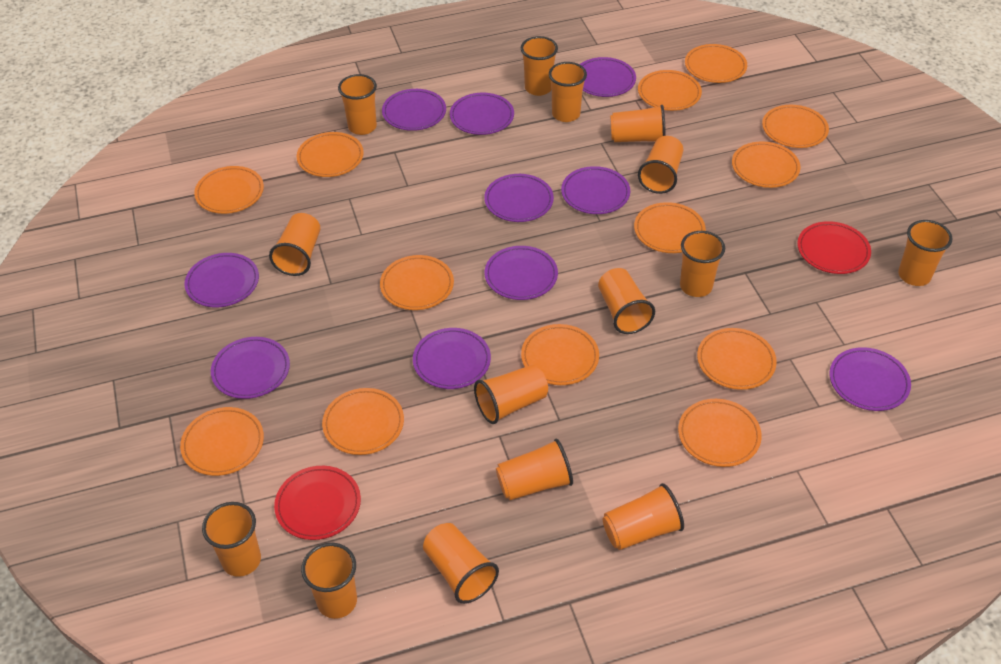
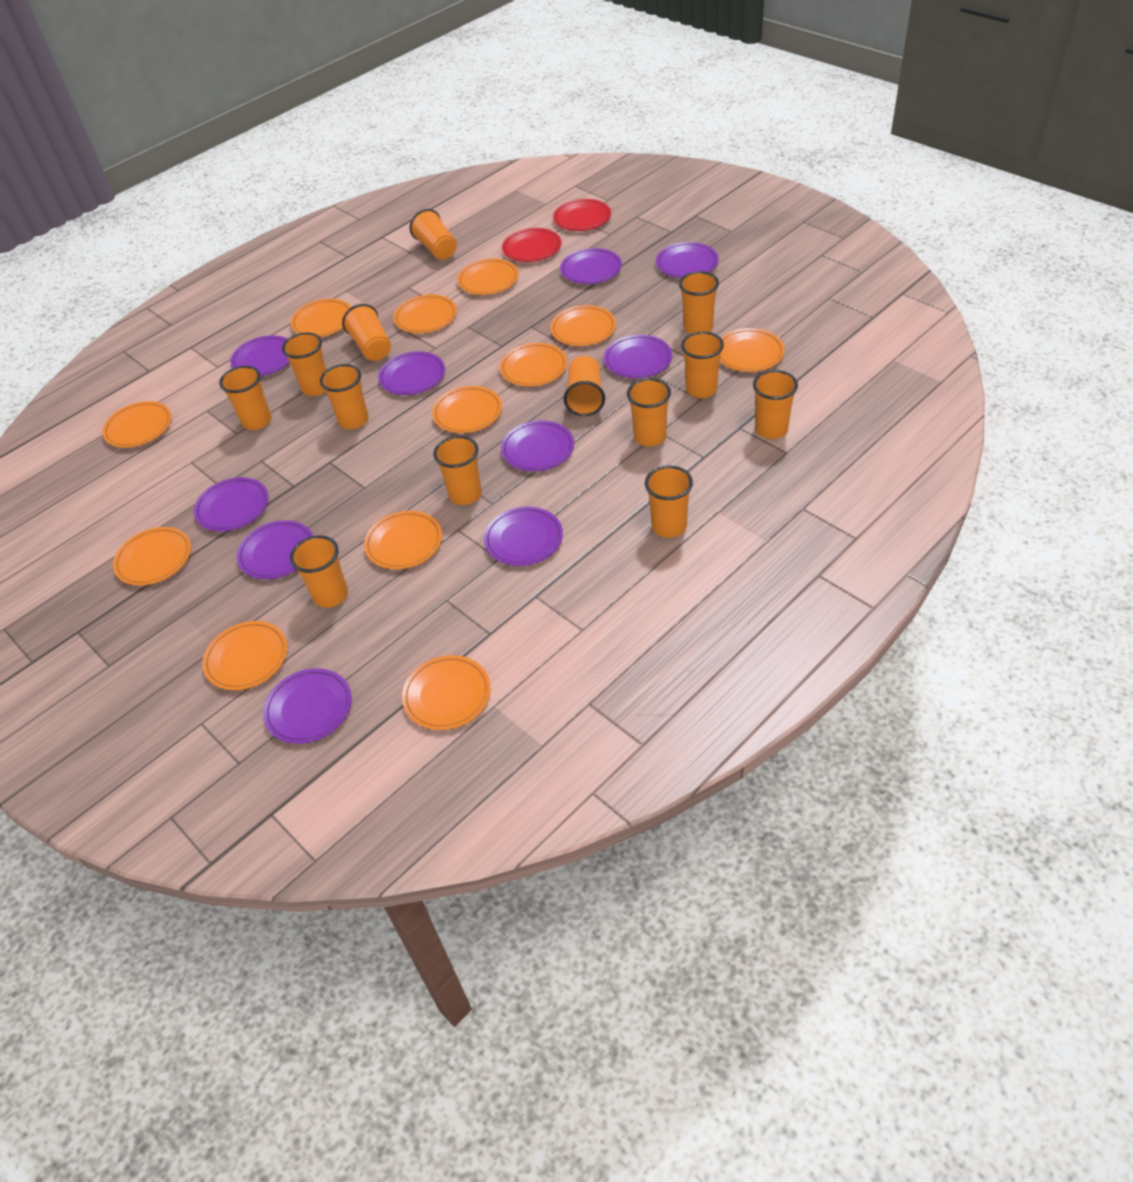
orange cup: [202,502,261,577] [269,213,321,276] [301,543,357,619] [338,74,377,135] [423,523,499,604] [474,365,548,424] [496,439,573,500] [521,36,558,96] [549,62,587,122] [598,268,655,334] [603,483,684,550] [610,105,666,142] [638,136,683,194] [680,231,725,297] [898,220,952,286] = 15 -> [219,366,272,430] [282,333,327,396] [290,535,348,608] [320,364,369,429] [342,304,391,361] [410,209,457,260] [433,436,482,505] [564,356,605,416] [627,378,671,447] [645,465,693,538] [679,271,719,334] [681,331,724,398] [753,370,798,439] = 13
orange plate: [180,407,264,476] [194,166,264,214] [297,132,364,177] [322,388,404,455] [380,255,454,310] [521,324,599,385] [634,202,706,253] [638,70,702,111] [678,399,762,467] [685,44,747,83] [697,328,777,390] [732,141,801,188] [762,105,829,148] = 13 -> [102,401,172,448] [113,527,191,586] [202,621,287,690] [290,299,351,337] [364,511,442,569] [394,294,457,333] [402,655,491,730] [432,386,502,433] [457,258,519,295] [500,343,567,387] [550,305,616,346] [720,328,785,372] = 12

